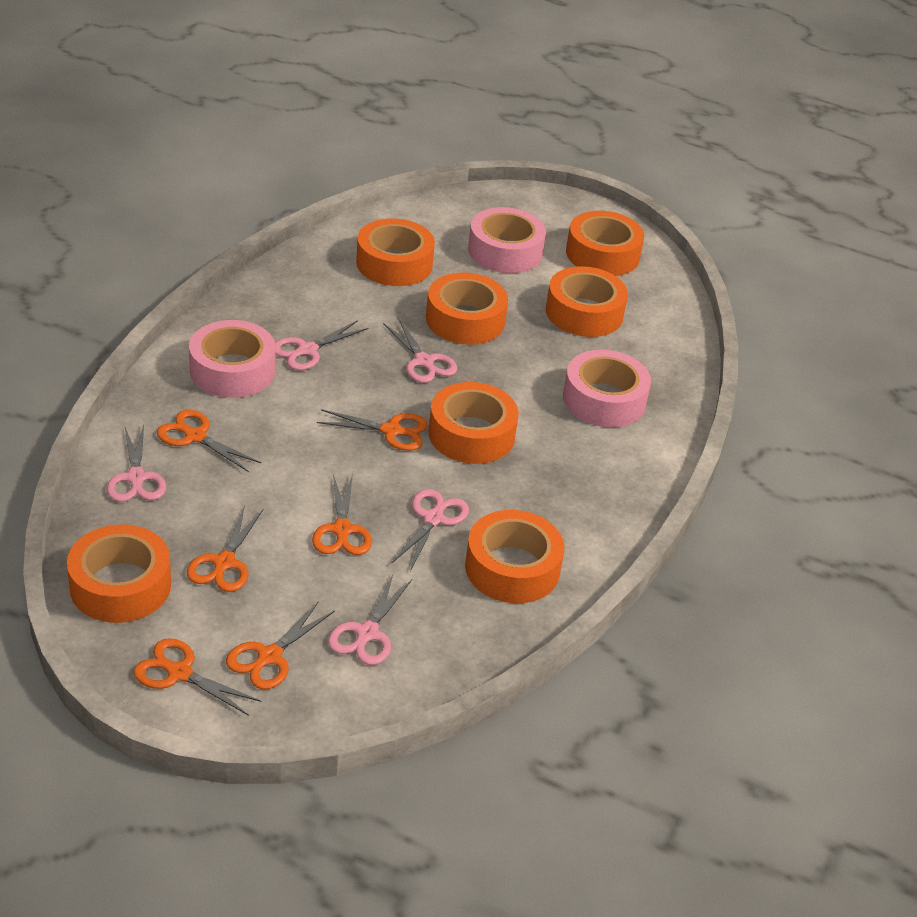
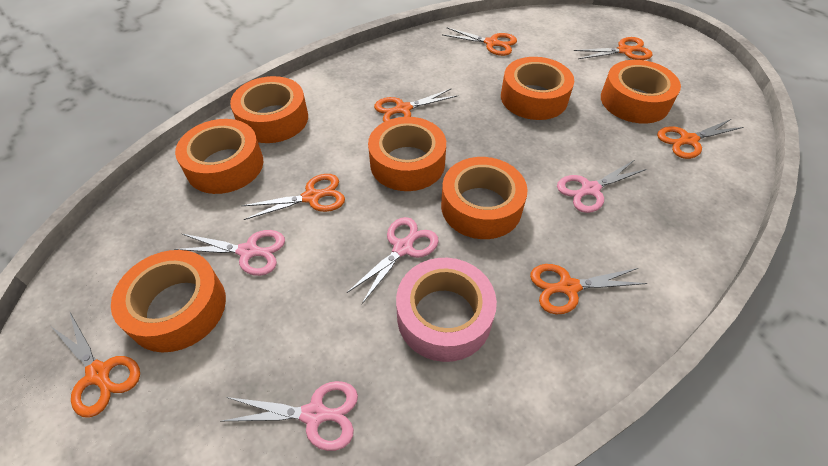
orange scissors: [133,638,262,716] [157,410,261,472] [187,505,264,592] [226,601,335,690] [312,474,372,555] [317,409,428,451] = 6 -> [52,311,140,417] [242,174,345,220] [374,89,458,122] [443,27,517,56] [530,264,647,315] [574,37,653,60] [657,119,743,159] = 7
pink scissors: [106,425,166,502] [275,320,369,370] [328,574,412,665] [383,319,457,383] [391,489,469,571] = 5 -> [174,230,285,276] [222,381,358,451] [347,217,439,304] [557,160,647,213] = 4
pink tape: [189,320,275,398] [468,207,546,273] [563,350,651,427] = 3 -> [396,258,497,362] = 1

